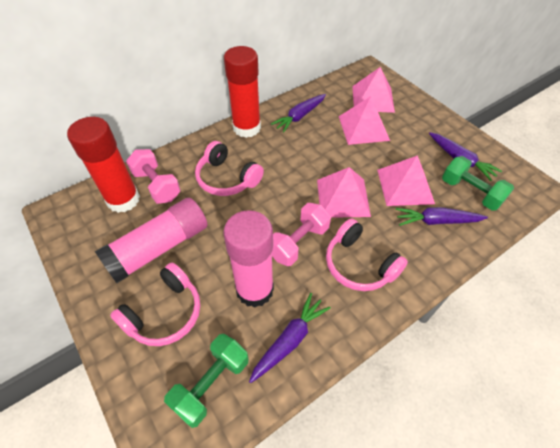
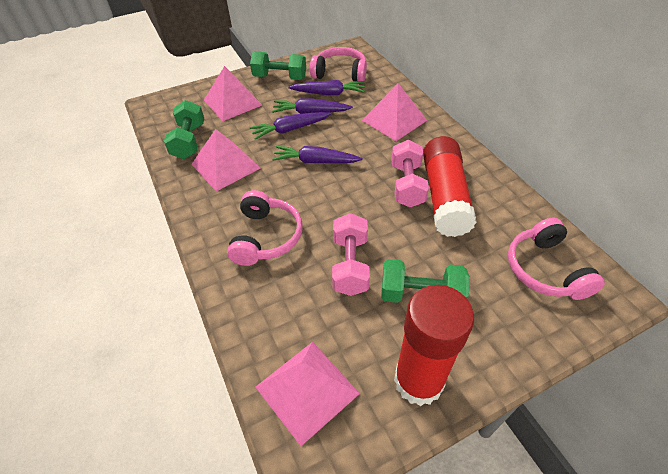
green dumbbell: [164,334,248,428] [442,156,514,211] = 2 -> [164,100,204,159] [250,51,306,80] [381,259,470,303] = 3
pink glue stick: [95,197,208,283] [223,210,274,307] = 2 -> none = 0

